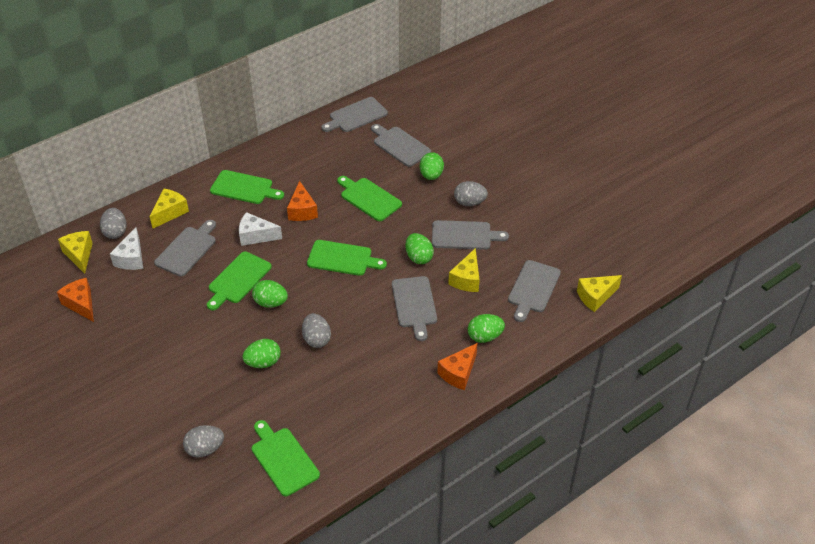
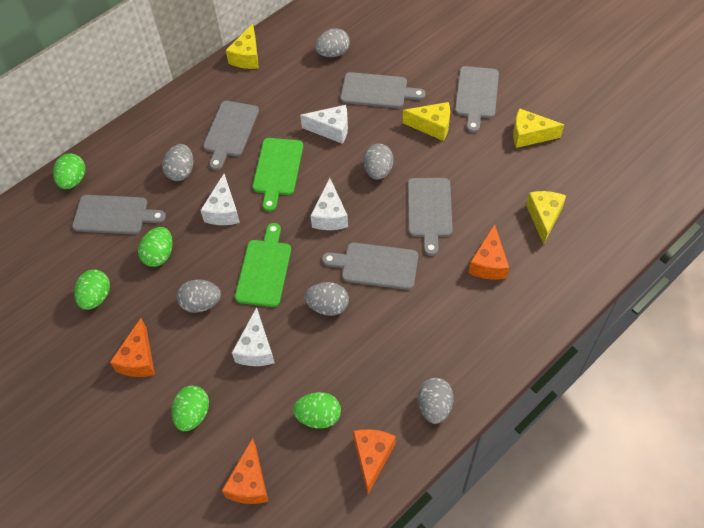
green cutting board: [207,252,272,310] [210,170,284,204] [252,420,320,496] [307,240,387,276] [337,176,402,221] = 5 -> [235,223,291,307] [252,138,303,212] = 2
grey egg: [100,208,127,239] [183,425,224,458] [302,313,331,348] [454,181,488,206] = 4 -> [162,144,193,181] [177,279,221,313] [304,282,349,316] [315,28,350,57] [363,144,393,180] [418,378,453,424] = 6
orange cheese: [57,278,94,322] [287,181,318,221] [437,343,477,390] = 3 -> [110,318,155,377] [222,438,268,504] [353,429,396,494] [469,224,509,280] = 4
white cheese: [110,227,143,270] [239,212,282,246] = 2 -> [200,174,240,225] [232,307,275,366] [300,105,348,144] [311,178,348,230] = 4

